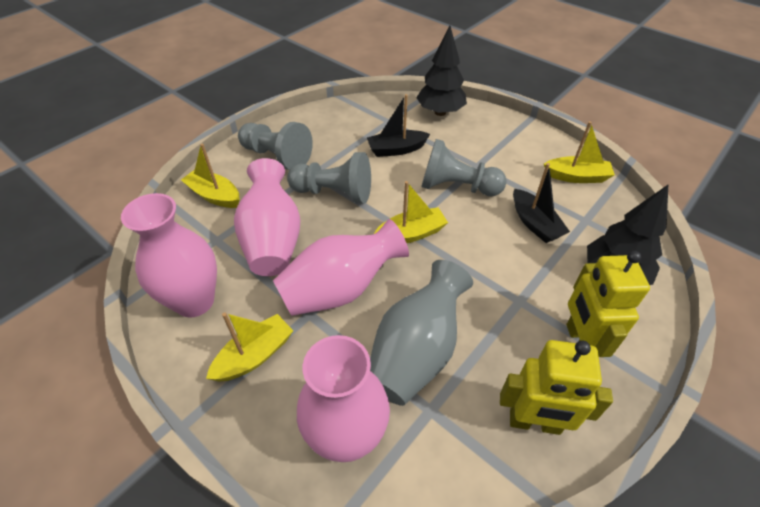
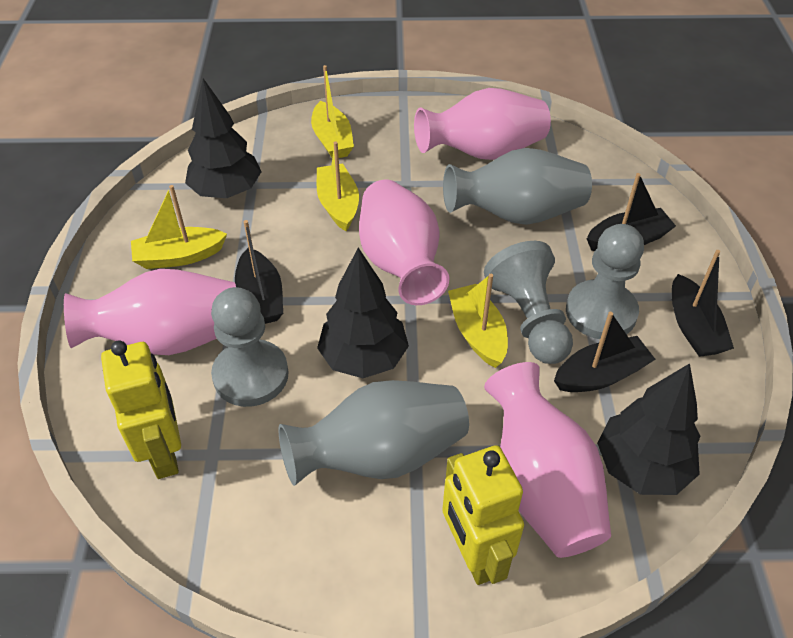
black boat: [367,94,430,157] [513,163,570,243] = 2 -> [235,220,283,324] [554,312,655,392] [587,173,676,251] [672,250,734,357] = 4
black tree: [416,26,467,116] [587,185,668,285] = 2 -> [185,79,262,198] [317,248,409,378] [597,363,701,495] = 3
grey vase: [370,260,473,406] = 1 -> [279,380,469,486] [443,148,592,225] = 2

